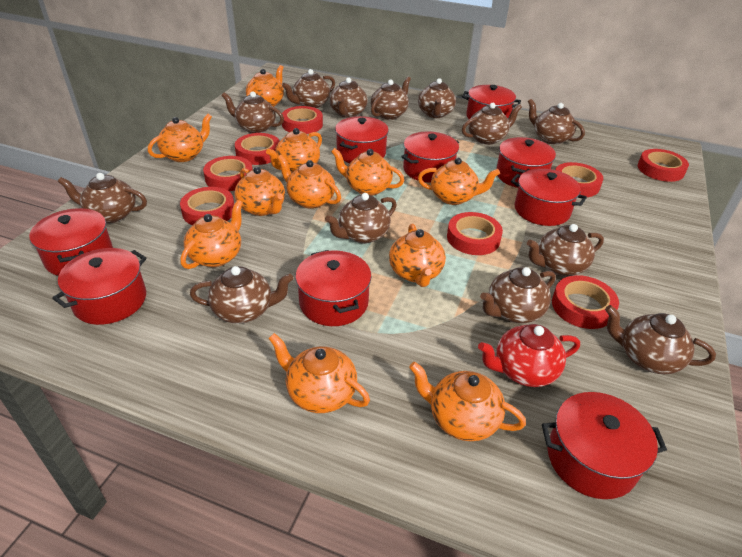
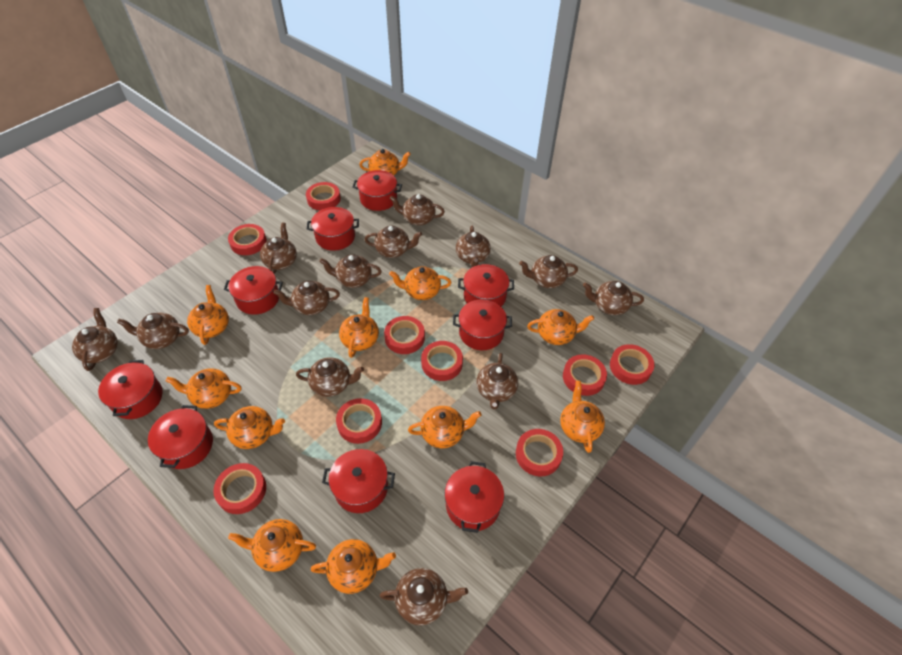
red tape: [180,187,234,225] [203,156,253,191] [235,133,280,165] [282,106,323,134] [447,212,503,255] [552,275,619,329] [555,162,603,197] [638,149,689,182] = 8 -> [213,463,266,514] [228,224,267,255] [306,182,341,210] [336,398,382,444] [384,316,425,354] [421,341,463,381] [516,429,563,476] [563,354,607,396] [610,344,654,385] = 9
red teapot: [478,324,580,387] = 1 -> none = 0

